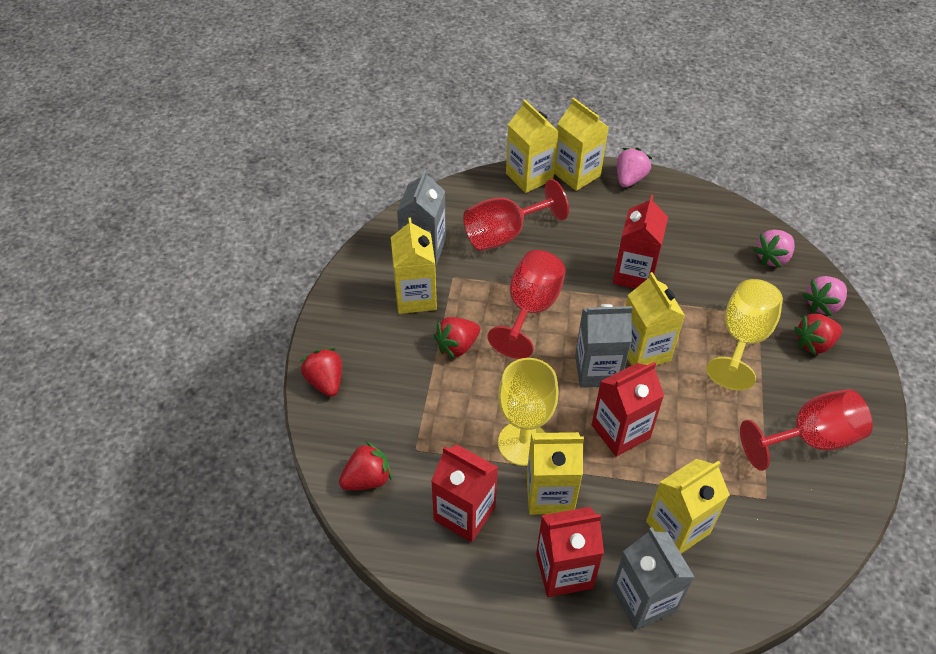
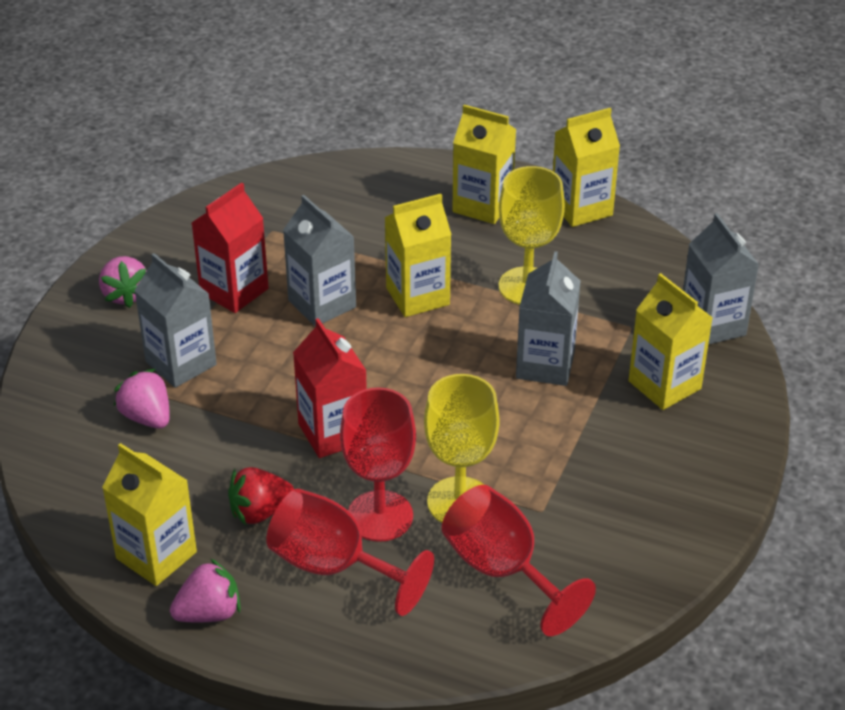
grey carton: [397,170,446,265] [575,304,633,388] [612,527,695,630] = 3 -> [134,253,217,388] [283,195,356,327] [516,251,581,386] [683,213,759,345] = 4
red carton: [431,445,498,542] [536,507,604,597] [592,362,664,457] [613,195,668,289] = 4 -> [192,183,269,313] [293,318,367,458] = 2
red strawberry: [300,348,342,397] [339,441,392,490] [434,317,480,359] [794,313,842,355] = 4 -> [228,467,294,525] = 1
yellow carton: [391,218,437,314] [506,99,559,193] [527,432,584,515] [554,98,609,191] [626,272,685,366] [646,459,730,554] = 6 -> [102,443,197,586] [384,194,452,317] [452,105,516,224] [553,108,620,227] [629,273,713,410] = 5

